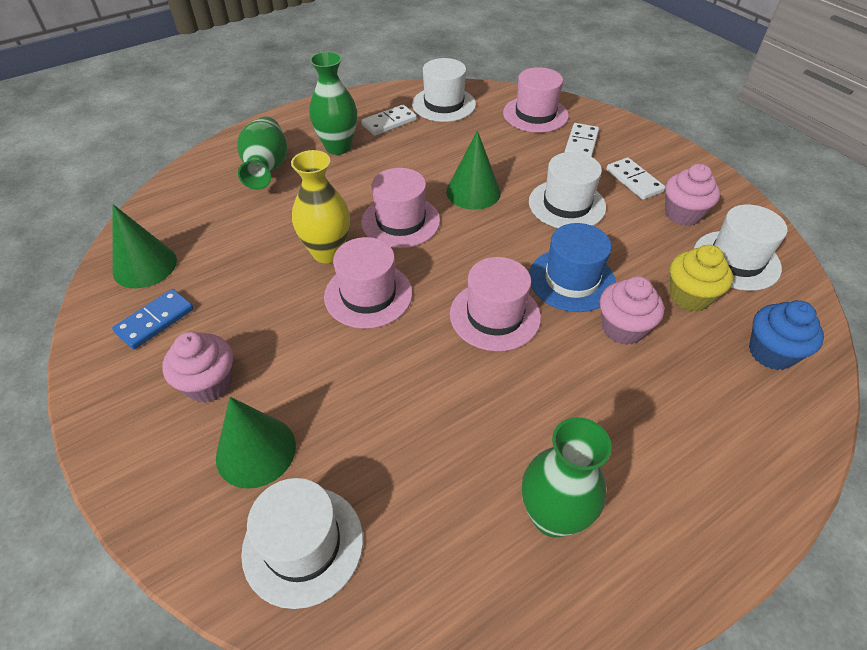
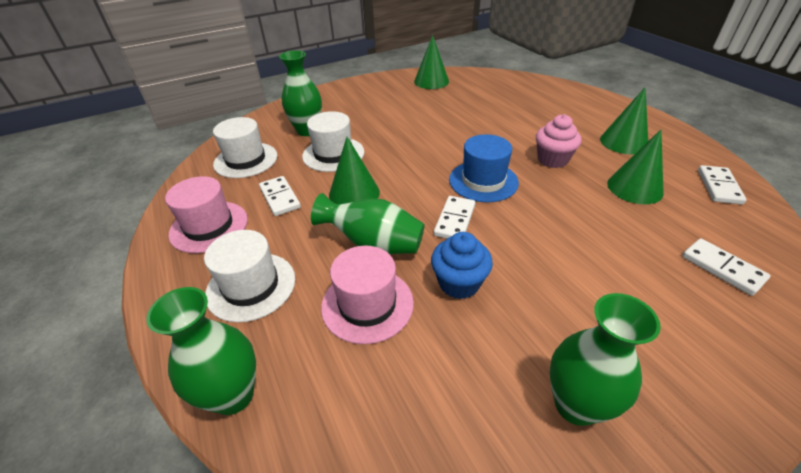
blue domino: [112,289,194,350] = 1 -> none = 0
green cone: [113,204,177,288] [216,397,296,489] [446,131,501,210] = 3 -> [329,137,380,204] [414,35,449,89] [600,88,648,155] [607,129,664,204] = 4
green vase: [237,116,287,190] [309,52,357,155] [522,417,612,537] = 3 -> [146,287,256,415] [279,50,322,136] [311,193,425,254] [549,293,661,426] = 4
pink cupcake: [162,332,233,403] [600,276,664,345] [665,164,720,226] = 3 -> [536,114,582,168] = 1
pink hat: [324,237,412,329] [361,168,440,248] [450,257,541,351] [503,67,569,133] = 4 -> [165,176,248,253] [321,246,414,344] = 2
white domino: [361,105,417,136] [564,123,599,157] [606,157,665,200] = 3 -> [259,176,301,216] [434,196,475,238] [682,238,771,296] [698,165,747,205] = 4
white hat: [241,478,363,609] [412,58,476,122] [529,152,606,228] [694,204,787,291] = 4 -> [204,230,295,323] [213,117,278,178] [302,111,364,172] = 3
yellow cupcake: [669,245,733,312] = 1 -> none = 0
yellow vase: [291,150,350,263] = 1 -> none = 0

